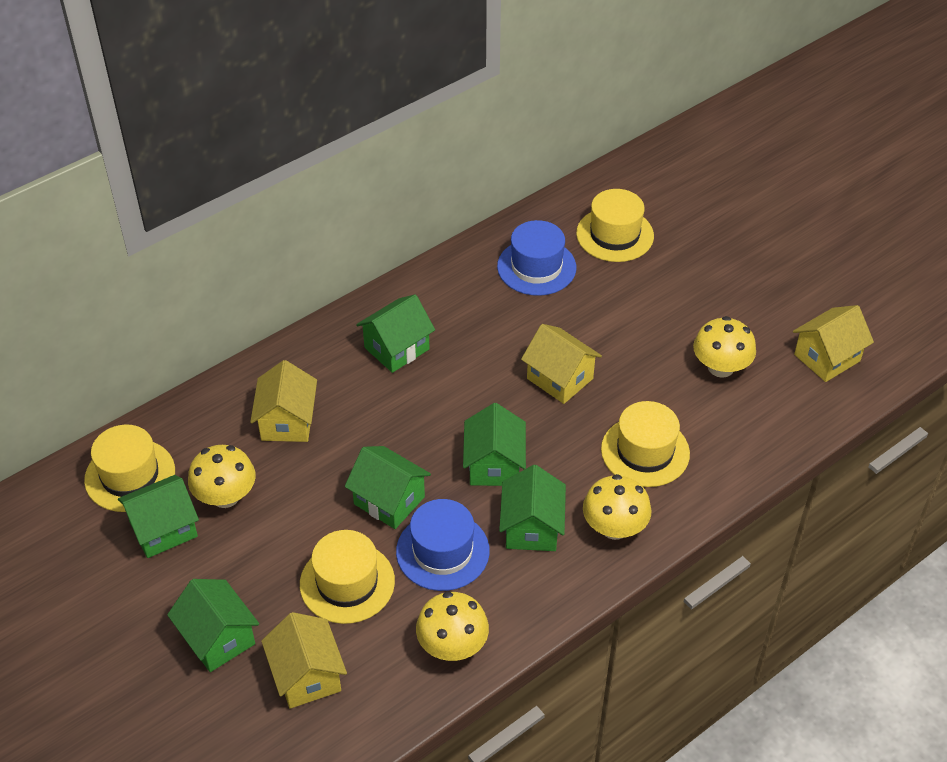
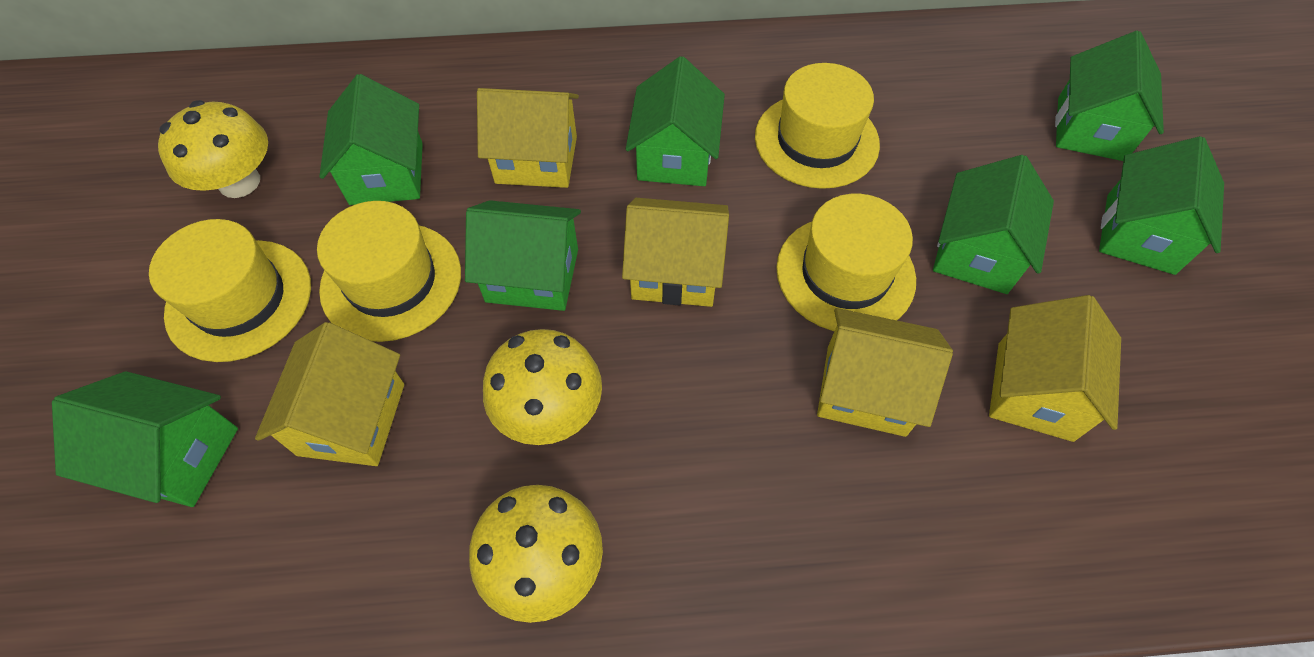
blue hat: [396,499,490,591] [497,220,576,296] = 2 -> none = 0
green house: [118,475,199,558] [167,579,259,672] [345,446,431,529] [356,294,435,373] [463,403,526,486] [499,465,566,551] = 6 -> [52,371,238,507] [319,74,423,205] [465,200,581,311] [626,56,725,186] [933,155,1054,294] [1055,31,1164,161] [1099,136,1224,275] = 7
yellow house: [250,360,317,442] [261,612,347,709] [521,324,602,404] [793,305,874,382] = 4 -> [255,322,404,466] [477,88,579,188] [622,198,729,307] [817,308,953,437] [989,295,1121,442] = 5
yellow mushroom: [188,445,256,508] [416,592,489,661] [583,474,652,540] [693,316,756,378] = 4 -> [158,100,268,198] [469,485,603,623] [483,329,602,445] = 3

